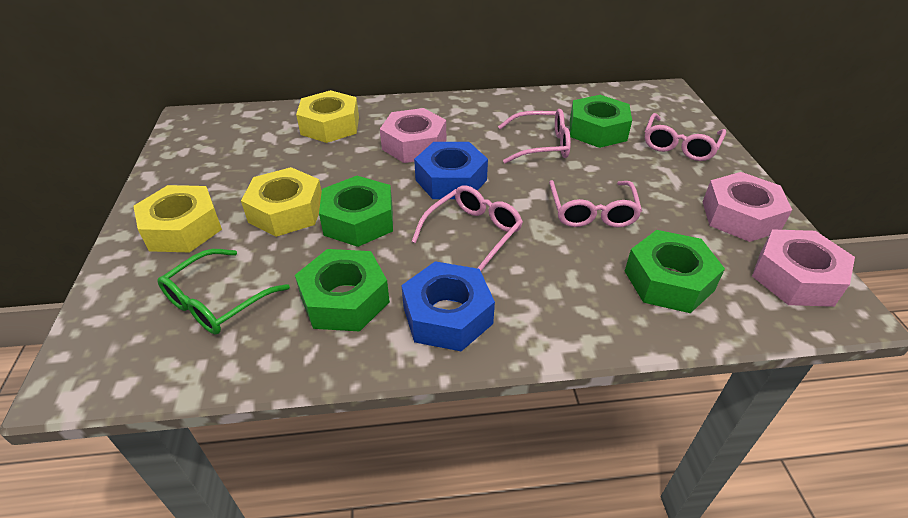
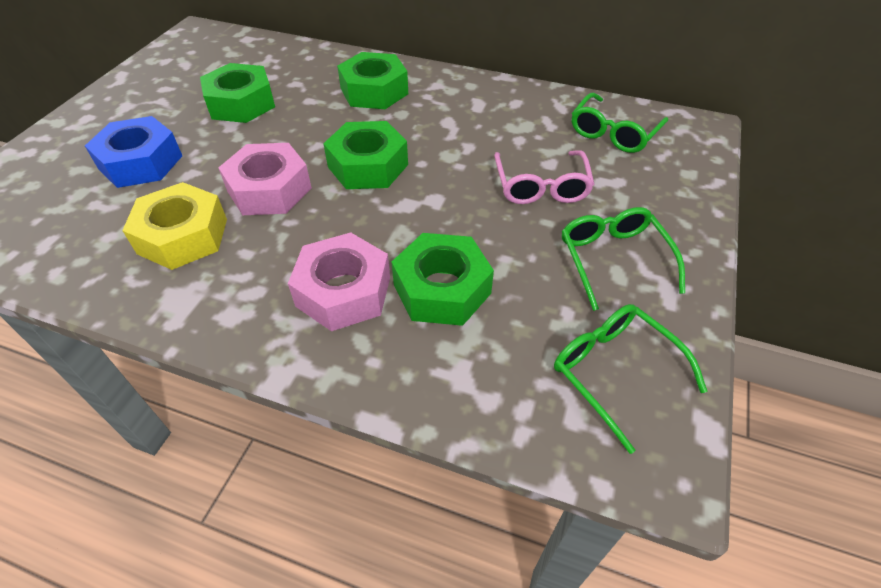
blue nut: [401,261,495,351] [414,142,488,199] = 2 -> [85,116,182,188] = 1
green glasses: [157,249,290,334] = 1 -> [554,304,707,454] [562,207,685,311] [572,93,668,153] = 3
pink glasses: [411,185,523,271] [498,109,571,164] [549,180,642,228] [645,113,726,161] = 4 -> [494,150,594,204] = 1
pink nut: [380,108,446,163] [703,172,792,242] [752,229,855,307] = 3 -> [218,143,312,215] [288,232,390,331] = 2
yellow nut: [133,185,222,252] [241,167,322,237] [296,90,359,143] = 3 -> [122,182,227,270] = 1

